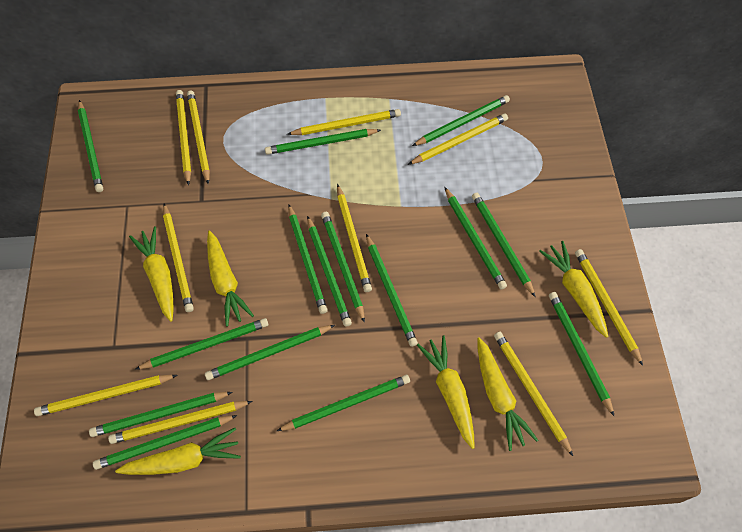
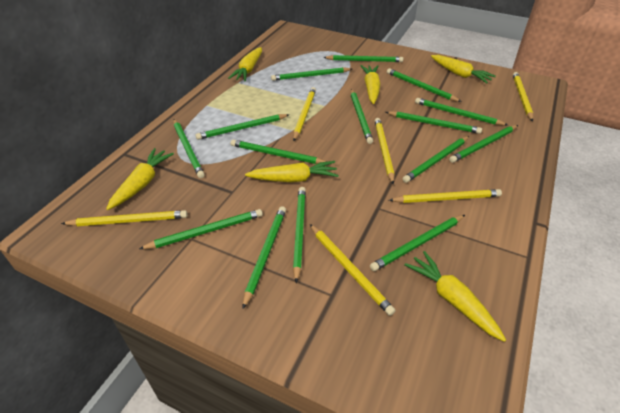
yellow pencil: [34,375,177,416] [108,401,253,444] [163,203,194,312] [176,90,191,185] [187,90,210,184] [287,109,401,135] [337,184,372,292] [408,114,508,165] [494,332,573,456] [575,249,643,366] = 10 -> [61,210,188,226] [293,87,316,141] [310,224,396,316] [375,118,395,184] [389,189,502,203] [513,72,533,122] = 6

